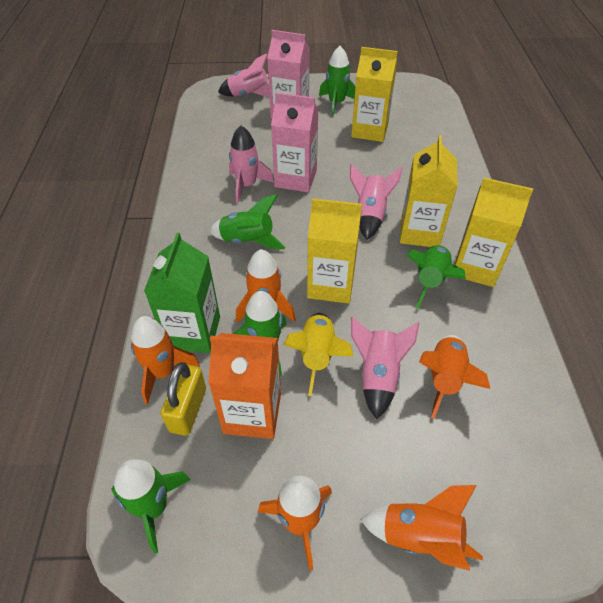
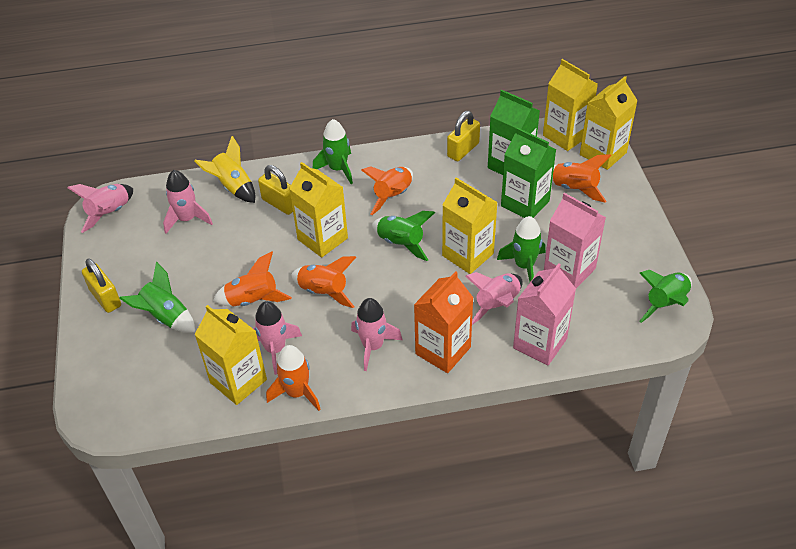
green carton: [144,233,220,353] = 1 -> [488,90,540,175] [501,127,556,218] = 2
pink rocket: [218,53,269,97] [229,126,274,203] [350,164,403,240] [351,317,419,420] = 4 -> [67,184,133,233] [163,170,213,234] [253,301,302,375] [351,298,403,371] [465,272,523,325] = 5
yellow carton: [307,198,362,304] [351,47,398,142] [400,135,458,247] [455,178,533,287] = 4 -> [194,305,267,405] [289,162,348,258] [442,178,498,274] [543,59,598,151] [580,76,638,170] = 5
yellow padlock: [161,362,206,436] = 1 -> [82,259,121,313] [258,165,293,215] [447,111,480,161] = 3

